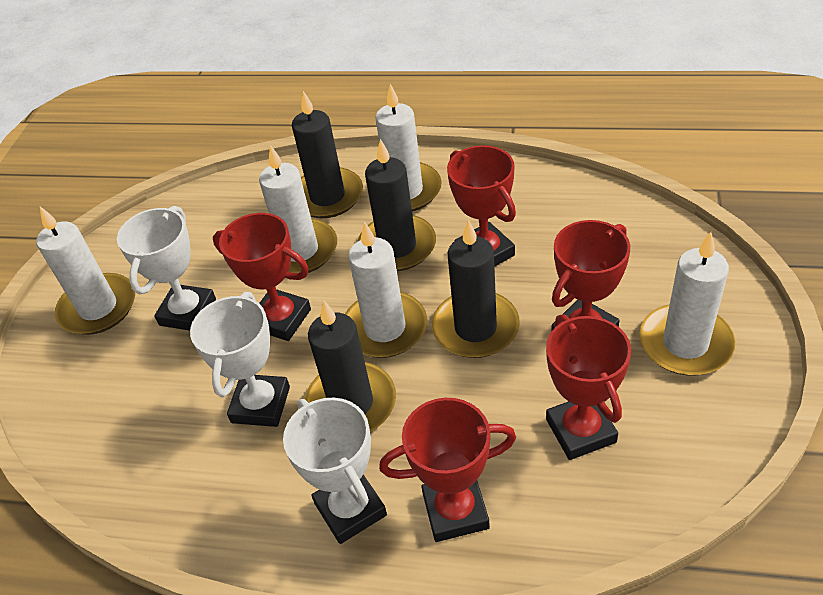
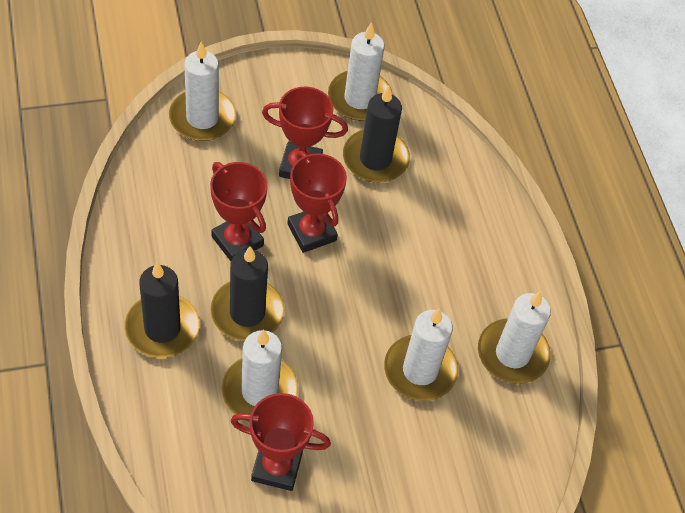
black candle: [292,91,363,218] [304,300,396,432] [358,139,436,271] [432,220,520,358] = 4 -> [124,262,200,358] [210,246,284,341] [343,86,410,183] = 3
red trophy: [213,213,311,341] [379,398,516,542] [447,145,516,267] [546,314,631,460] [551,220,630,332] = 5 -> [210,162,268,261] [231,393,331,491] [262,87,348,179] [287,151,347,253] = 4
white trophy: [117,206,216,331] [190,292,290,427] [283,398,387,544] = 3 -> none = 0

